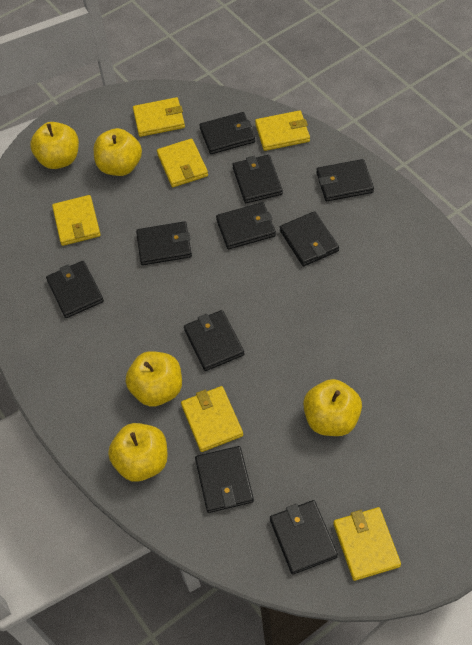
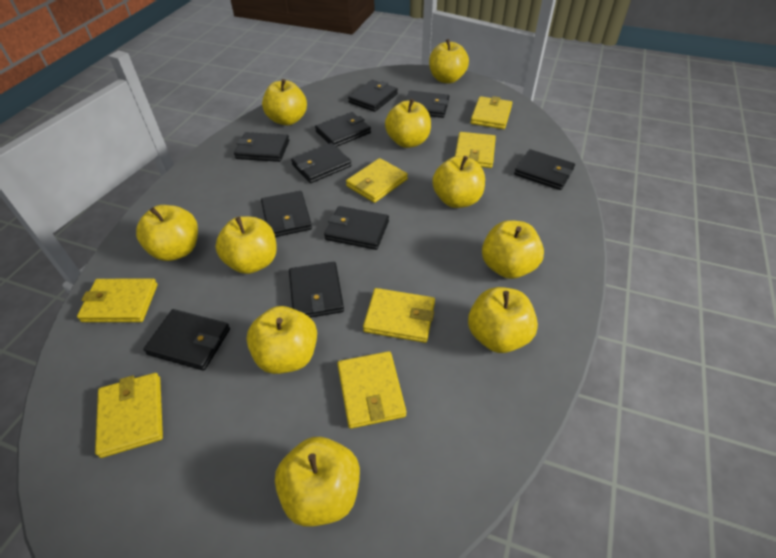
yellow apple: [30,122,79,169] [94,128,142,176] [108,423,167,482] [125,351,182,407] [303,379,362,436] = 5 -> [136,205,198,261] [215,216,277,274] [246,306,317,374] [262,79,307,125] [275,437,360,527] [385,99,431,148] [429,39,469,84] [432,156,485,208] [468,287,538,353] [482,220,544,279] = 10
yellow wallet: [52,195,101,246] [133,97,185,137] [157,138,208,187] [181,386,243,452] [255,110,310,151] [333,507,401,581] = 6 -> [77,279,158,322] [95,373,163,458] [337,351,406,429] [346,158,408,203] [363,288,435,343] [455,132,496,168] [470,96,512,129] = 7

